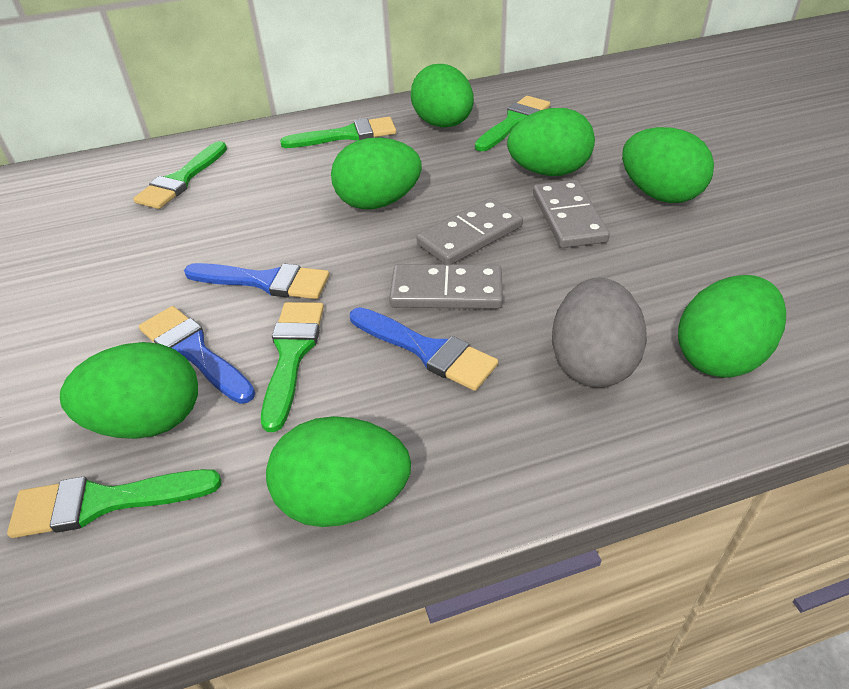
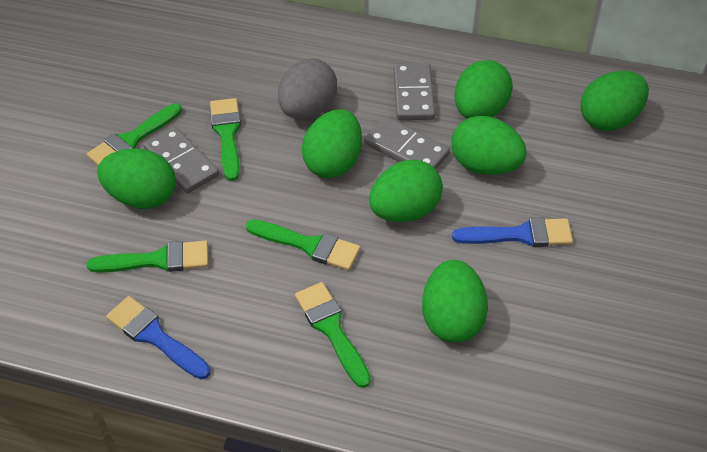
blue brush: [139,306,255,404] [184,263,329,299] [350,307,498,391] = 3 -> [106,296,211,379] [452,218,573,247] = 2

